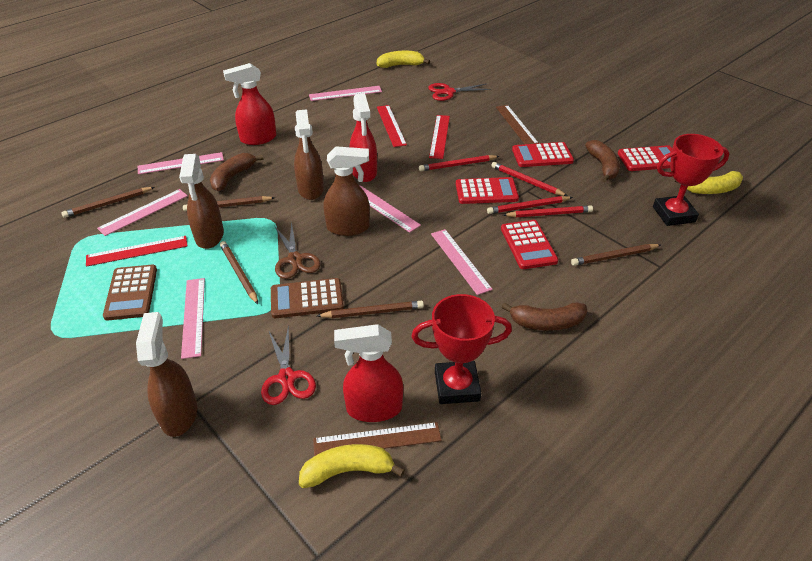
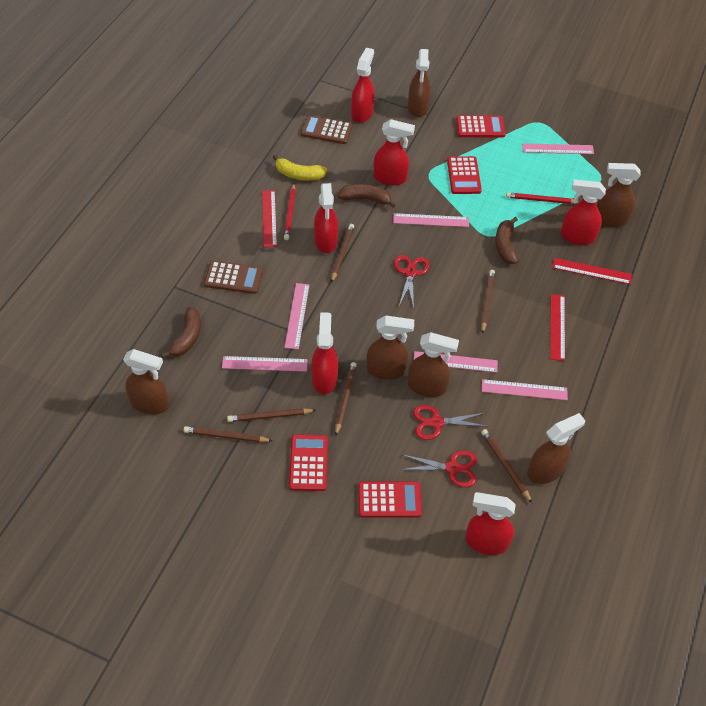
brown pencil: [61,187,155,218] [183,196,275,211] [220,241,258,304] [317,301,424,318] [571,244,661,266] = 5 -> [184,426,273,443] [227,408,316,422] [331,224,354,283] [335,362,357,435] [481,270,495,334] [481,429,532,503] = 6
brown ruler: [313,422,441,456] [496,105,539,144] = 2 -> none = 0
brown scissors: [275,222,321,279] = 1 -> none = 0
brown spray bottle: [136,312,197,437] [179,154,224,249] [294,109,324,200] [323,146,370,236] = 4 -> [123,349,169,414] [367,316,414,380] [408,49,431,117] [408,332,459,397] [527,413,585,484] [597,163,641,227] = 6
red pencil: [419,155,500,171] [487,196,573,214] [491,162,567,196] [503,205,593,217] = 4 -> [284,183,296,240] [506,192,580,204] = 2
red scissors: [261,325,316,405] [428,83,491,101] = 2 -> [394,255,429,309] [400,450,477,487] [413,405,489,440] = 3
red spray bottle: [223,63,276,145] [334,324,403,422] [350,93,377,182] = 3 -> [311,312,338,394] [314,183,338,253] [351,47,375,123] [374,119,415,185] [466,492,516,555] [561,179,606,245] = 6
red trophy: [411,294,512,404] [653,134,729,226] = 2 -> none = 0
yellow banana: [299,444,405,488] [377,51,430,68] [675,171,743,194] = 3 -> [273,155,327,180] = 1

